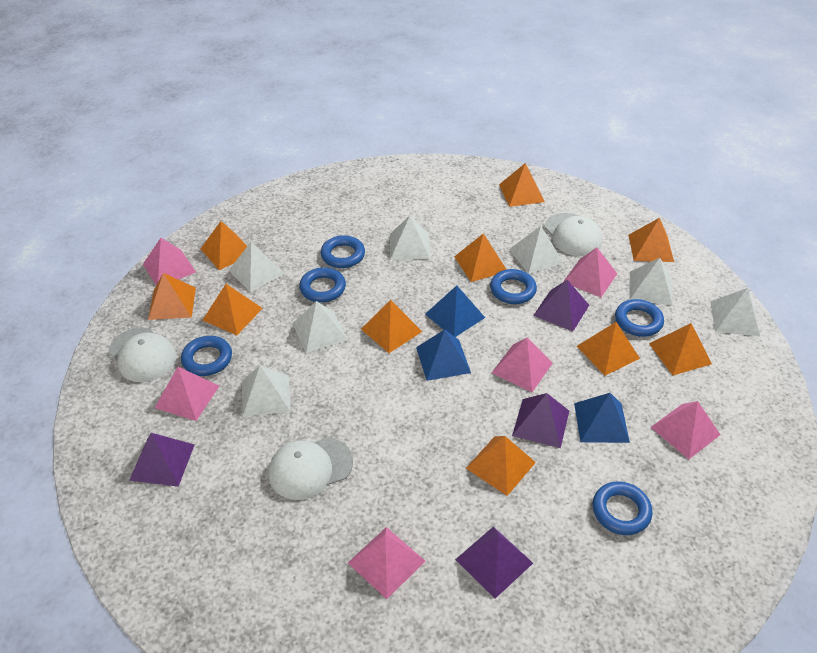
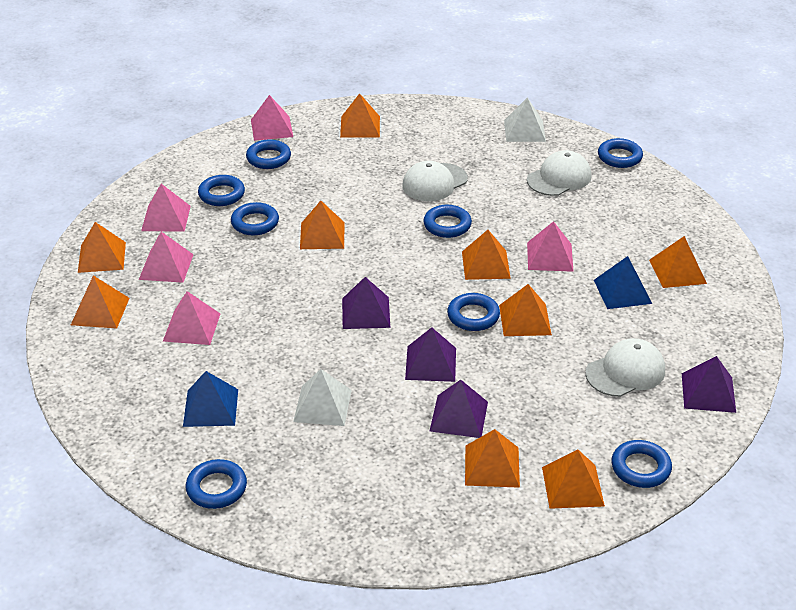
blue pyramid: [416,329,471,381] [425,285,485,337] [574,393,630,443] = 3 -> [183,371,238,427] [594,256,652,309] = 2
blue ring: [181,336,232,376] [299,267,346,302] [321,235,365,268] [490,269,537,304] [593,481,652,535] [615,299,664,337] = 6 -> [186,459,247,509] [198,175,245,206] [231,202,279,235] [246,139,291,169] [424,205,472,238] [447,293,500,331] [598,138,643,168] [612,440,672,488] = 8
orange pyramid: [148,273,196,320] [201,221,247,270] [202,284,263,335] [361,300,422,353] [454,233,507,282] [466,436,536,496] [499,163,545,207] [577,322,640,376] [628,218,674,262] [649,323,712,375] = 10 -> [71,275,129,329] [78,222,126,273] [300,201,344,249] [340,93,380,138] [462,230,511,280] [465,429,520,488] [499,284,552,336] [542,449,605,509] [649,236,707,288] = 9
pink pyramid: [143,238,196,285] [155,367,219,421] [348,527,425,599] [492,338,553,392] [563,248,617,298] [651,401,721,459] = 6 -> [139,232,194,283] [141,184,191,232] [163,291,220,345] [251,95,293,141] [527,221,573,272] = 5
white pyramid: [229,242,285,292] [242,365,291,417] [292,301,348,353] [390,216,430,260] [509,226,563,274] [629,258,673,306] [710,288,760,336] = 7 -> [293,369,352,426] [504,98,546,142] = 2

